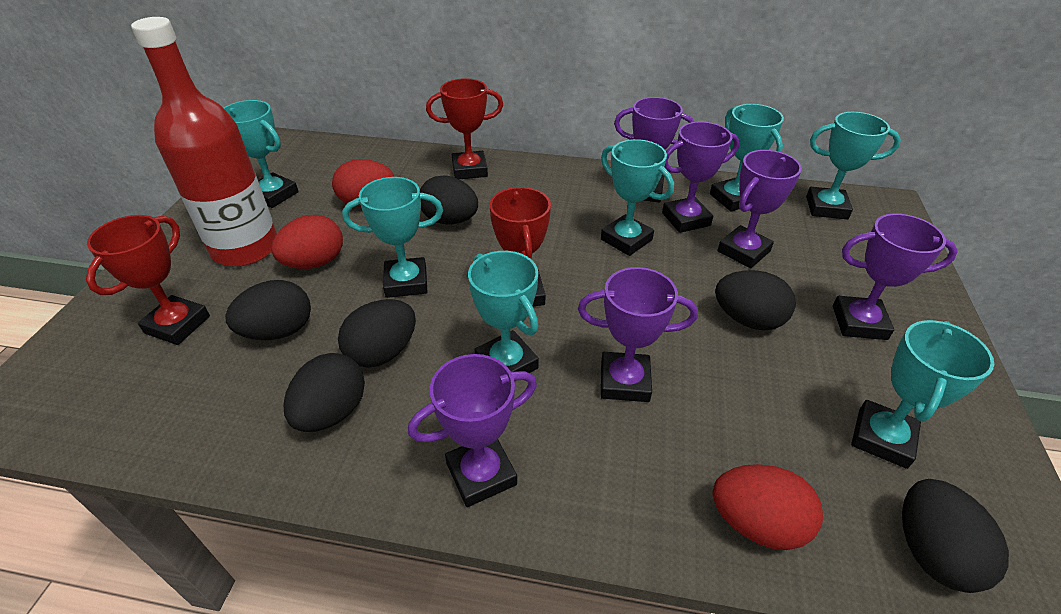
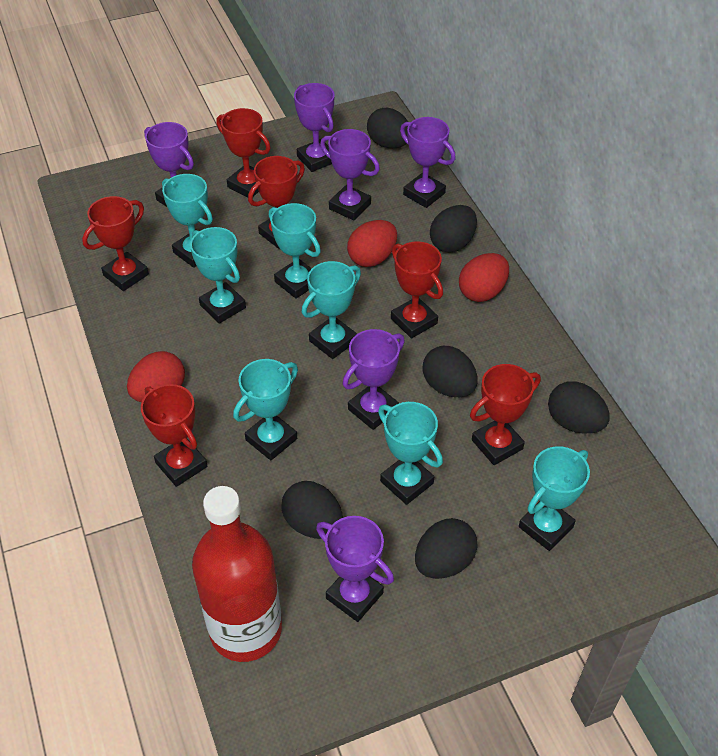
red trophy: [86,215,210,345] [426,78,503,179] [489,187,551,306] = 3 -> [82,196,149,291] [141,384,207,487] [216,108,271,198] [248,156,305,249] [391,241,443,338] [470,364,541,465] = 6

